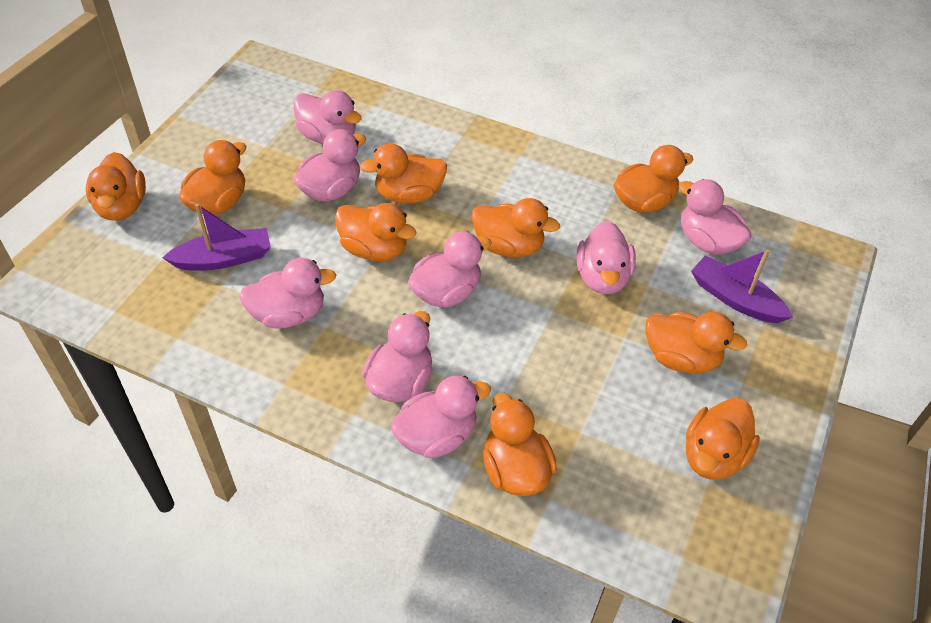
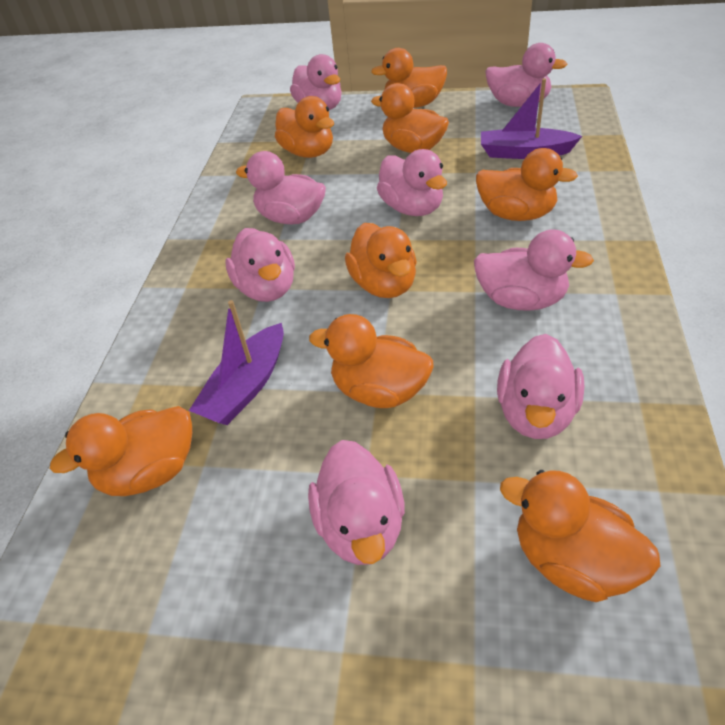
orange duck: [86,152,146,221] [179,140,246,215] [335,203,416,261] [360,143,447,204] [471,198,560,257] [483,393,557,496] [614,145,694,213] [645,312,747,373] [686,398,760,480] = 9 -> [50,406,192,496] [275,96,334,158] [309,314,434,408] [345,223,417,298] [371,48,447,108] [371,83,449,153] [476,148,578,221] [500,470,660,602] = 8

